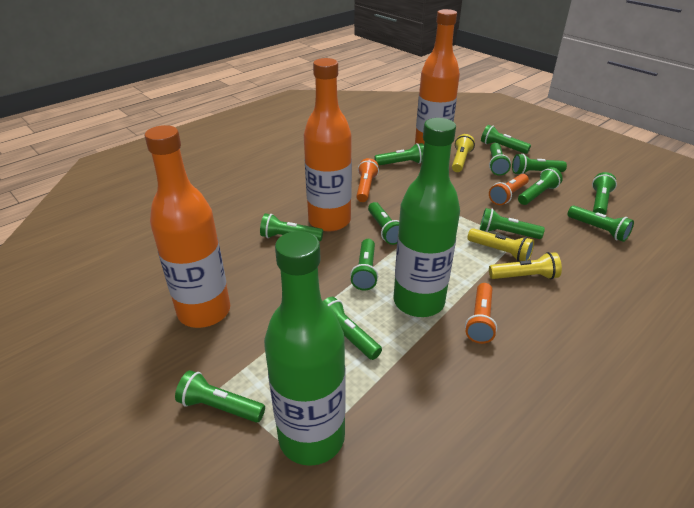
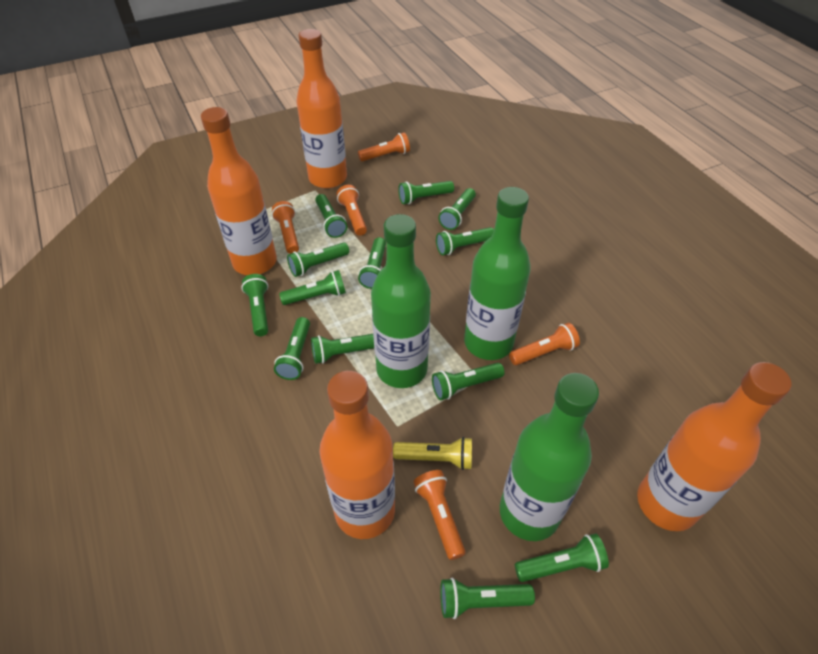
green bottle: [264,231,346,466] [394,118,460,317] = 2 -> [371,214,431,388] [464,187,531,360] [500,373,599,541] = 3
orange bottle: [144,125,230,328] [304,58,352,232] [415,9,460,144] = 3 -> [201,107,277,275] [296,29,347,188] [319,371,395,539] [637,362,791,531] = 4
orange flashlight: [356,158,379,202] [465,283,497,344] [489,174,529,205] = 3 -> [272,201,299,254] [336,185,367,236] [358,132,410,162] [414,470,465,560] [509,323,580,365] = 5
yellow flashlight: [452,134,475,172] [467,228,534,262] [489,252,562,279] = 3 -> [393,437,472,470] = 1

